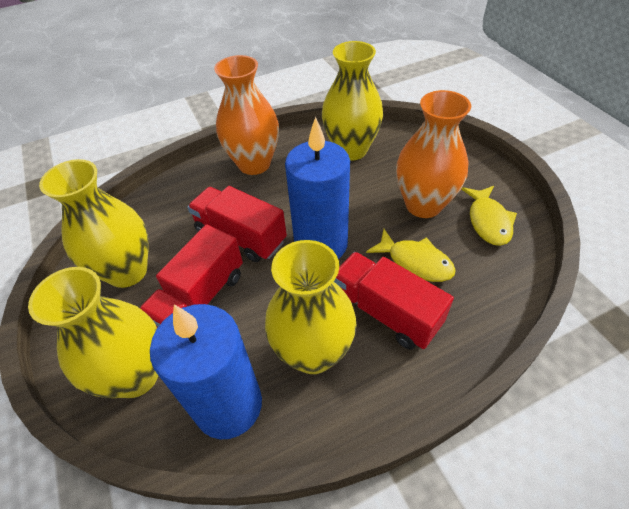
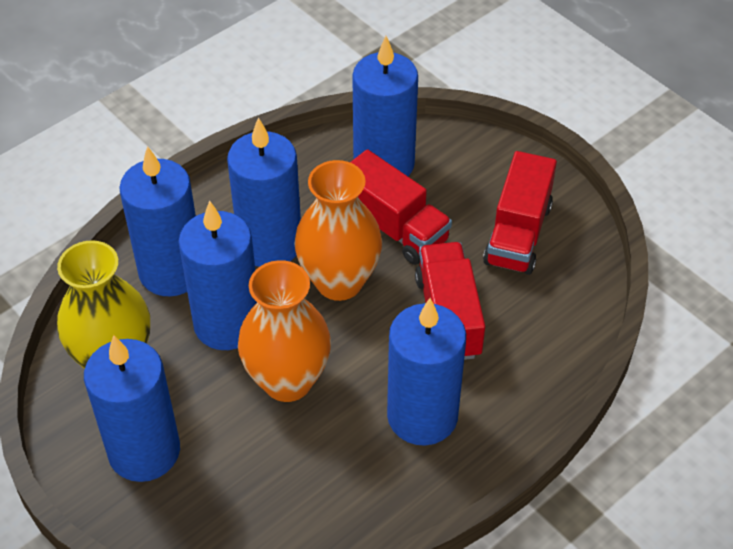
blue candle: [150,304,262,439] [285,117,350,259] = 2 -> [84,335,180,482] [119,146,196,296] [178,200,257,350] [227,118,301,267] [352,36,418,176] [387,298,466,446] = 6
yellow fish: [366,229,456,282] [461,186,517,246] = 2 -> none = 0
yellow vase: [28,267,158,398] [39,159,148,288] [265,240,357,374] [322,41,383,161] = 4 -> [57,240,150,369] = 1

